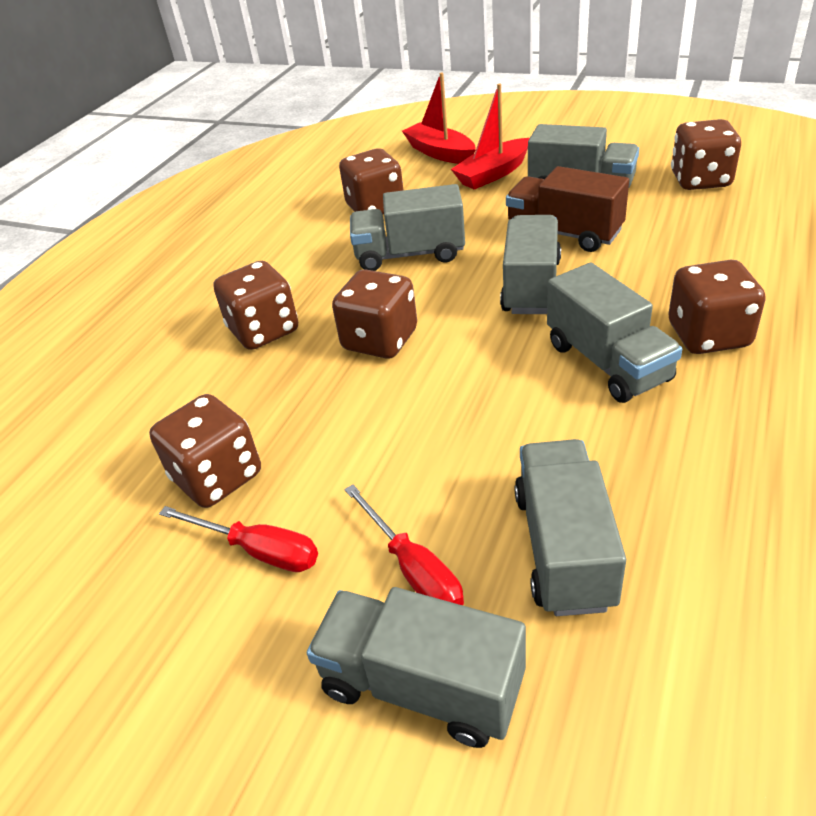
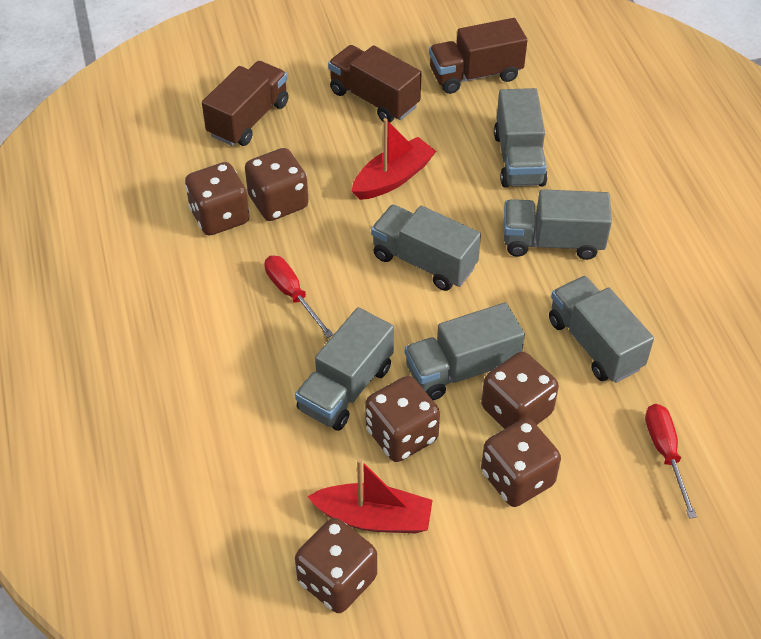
brown truck: [506,166,629,252] = 1 -> [202,61,289,146] [328,45,421,123] [429,18,527,94] = 3

